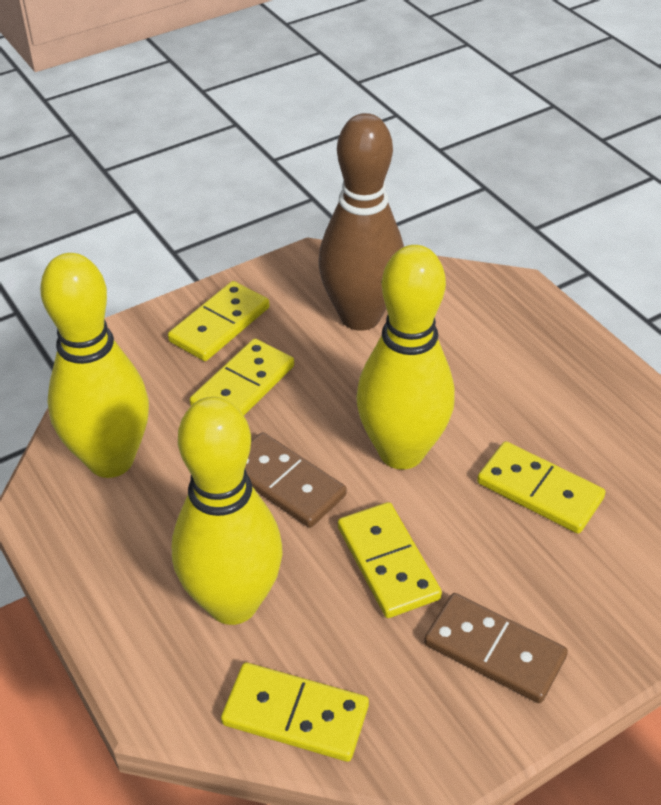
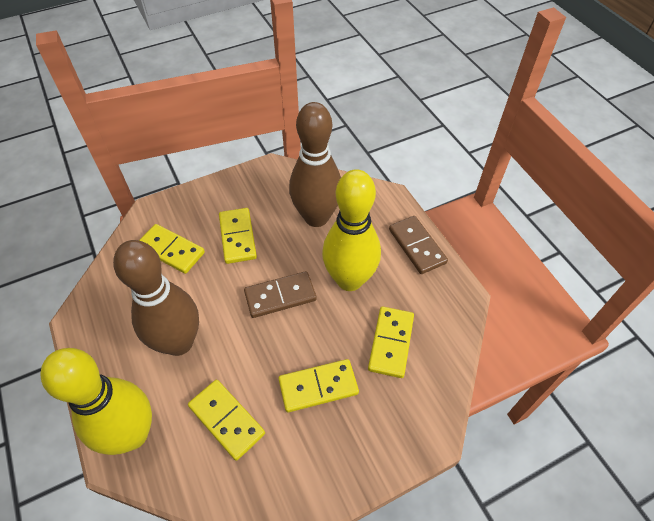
brown bowling pin: [318,113,404,331] = 1 -> [113,240,199,356] [289,102,341,227] = 2
yellow bowling pin: [40,253,149,478] [172,397,282,625] [356,245,455,470] = 3 -> [40,348,152,455] [322,169,381,291] = 2

